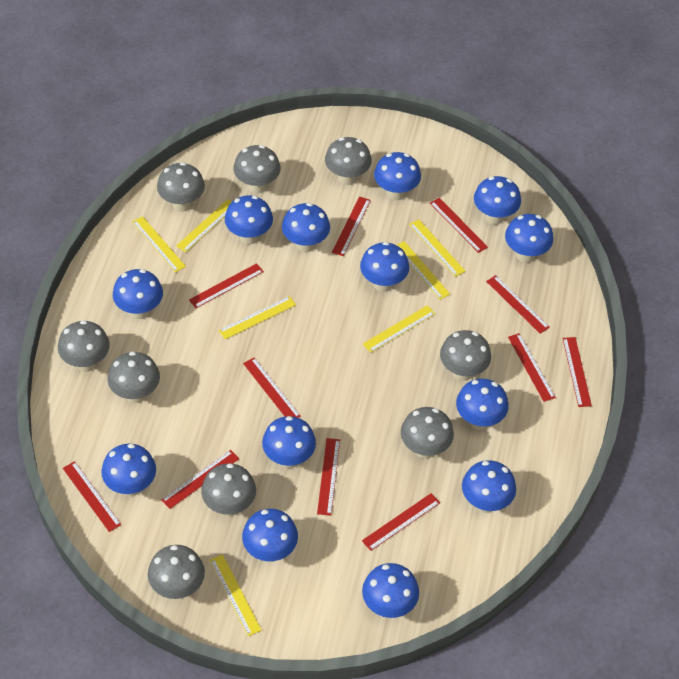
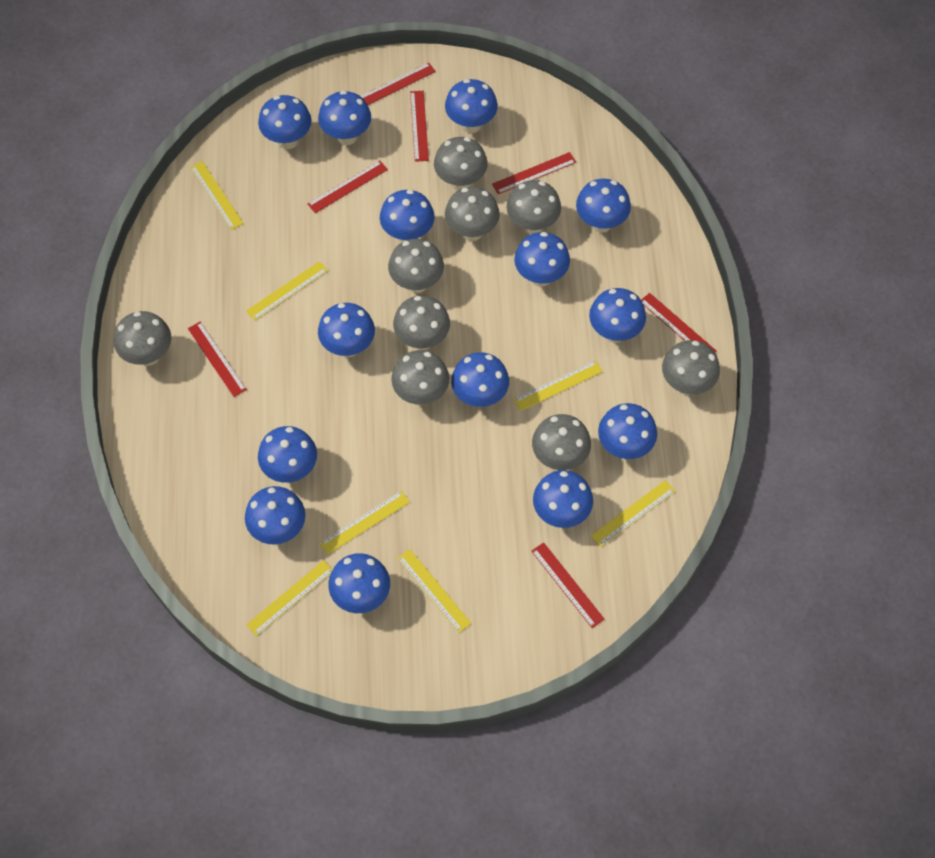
blue mushroom: [101,444,156,496] [113,269,163,319] [225,195,273,244] [242,509,298,562] [262,416,316,468] [282,203,330,252] [360,242,409,292] [362,563,419,618] [374,152,421,200] [456,379,509,430] [462,460,516,513] [474,176,521,225] [505,214,553,263] = 13 -> [245,486,305,544] [258,95,311,149] [258,426,317,483] [318,90,371,145] [318,303,375,357] [328,553,390,613] [380,190,435,242] [445,79,498,133] [451,352,509,407] [514,232,570,287] [533,470,593,528] [576,179,631,233] [589,288,646,343] [598,403,657,459] = 14
red ruler: [63,461,121,532] [161,450,239,509] [189,263,264,308] [243,358,301,418] [317,438,340,516] [332,196,371,256] [362,493,440,551] [430,198,488,253] [486,275,550,334] [508,333,556,402] [563,337,592,407] = 11 -> [188,322,247,397] [307,160,388,213] [361,63,436,105] [410,91,429,162] [492,152,576,194] [531,543,605,628] [641,293,717,353] = 7

